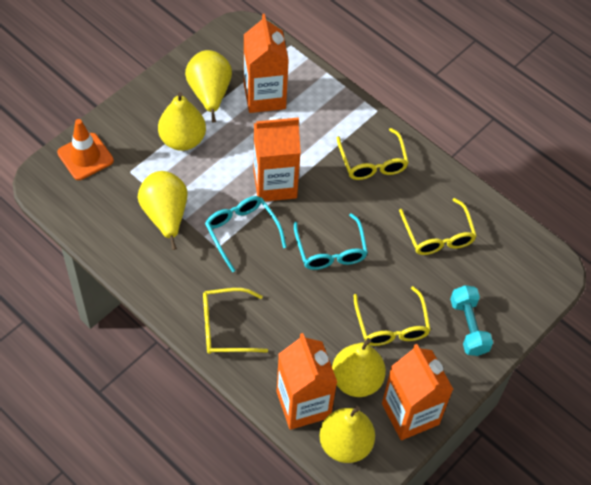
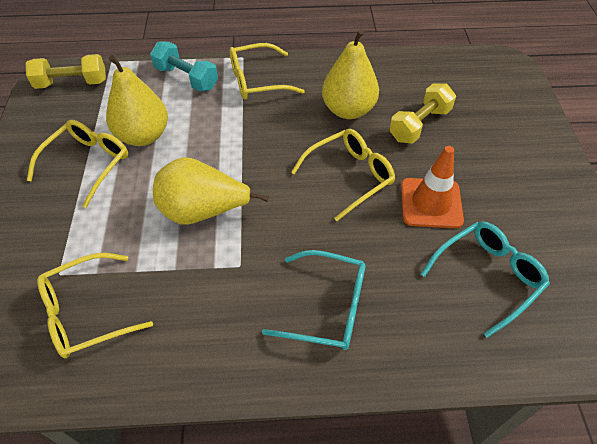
orange carton: [244,14,289,113] [253,117,301,202] [277,333,337,430] [382,344,454,440] = 4 -> none = 0
yellow dumbbell: none = 0 -> [25,54,106,89] [389,84,456,144] = 2
yellow pear: [138,171,188,250] [158,92,206,151] [185,50,232,123] [319,406,375,463] [332,338,386,397] = 5 -> [106,55,168,146] [153,157,269,225] [322,29,379,119] = 3

